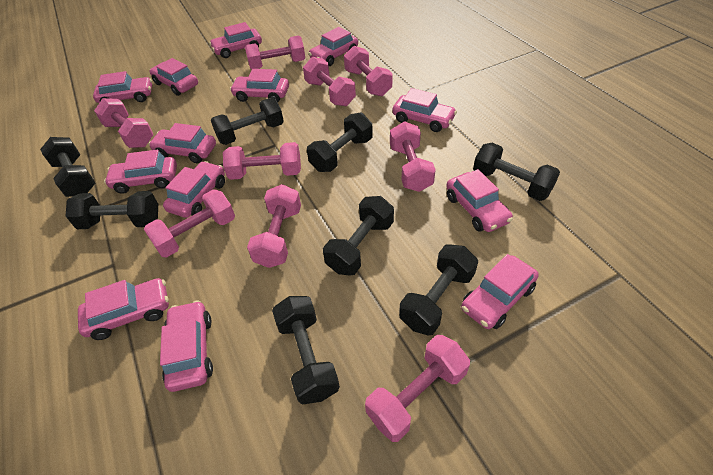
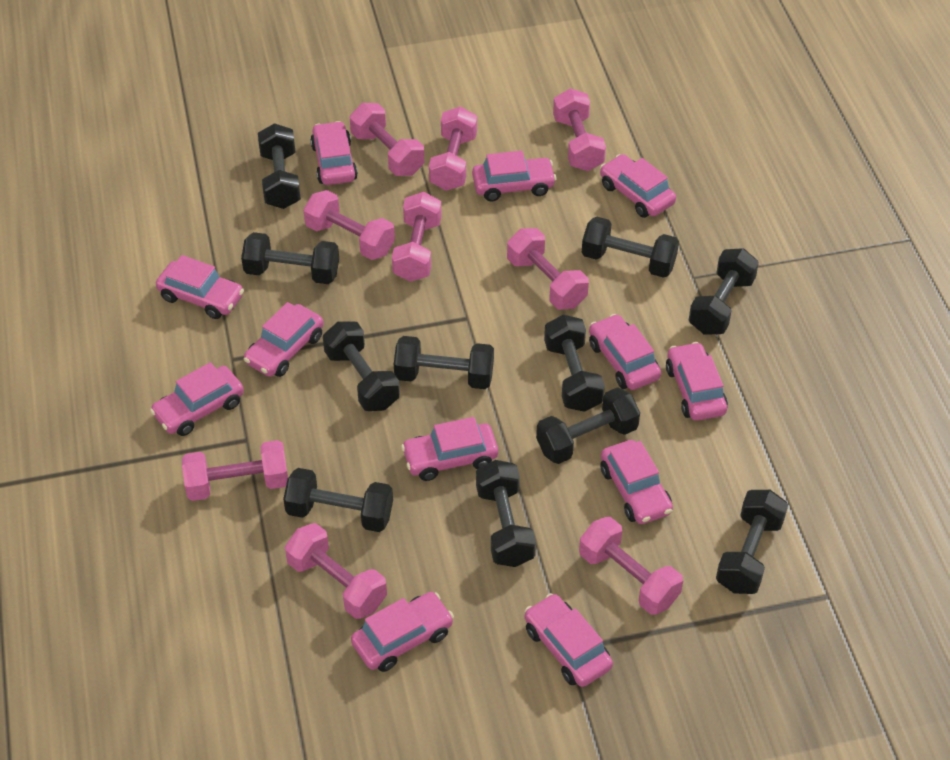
black dumbbell: [40,137,95,197] [66,191,158,229] [211,98,284,145] [272,296,340,405] [307,113,373,172] [323,196,394,276] [399,244,478,336] [473,143,560,201] = 8 -> [241,232,339,284] [258,123,301,209] [283,468,393,532] [323,322,400,411] [394,336,494,389] [476,460,536,567] [536,387,640,464] [544,315,605,412] [582,217,679,278] [689,248,759,335] [716,490,788,594] = 11
pink car: [78,278,169,340] [93,71,152,103] [104,150,177,194] [149,123,216,163] [150,58,198,96] [160,300,213,392] [163,161,225,218] [209,22,262,58] [230,69,289,102] [308,27,358,66] [392,88,457,132] [446,169,513,232] [461,254,539,329] = 13 -> [150,362,244,436] [156,255,244,319] [243,302,324,377] [310,121,358,185] [351,592,454,672] [401,417,498,481] [472,151,557,201] [525,593,613,687] [589,314,661,390] [600,154,676,218] [600,440,673,524] [666,342,728,421] = 12

